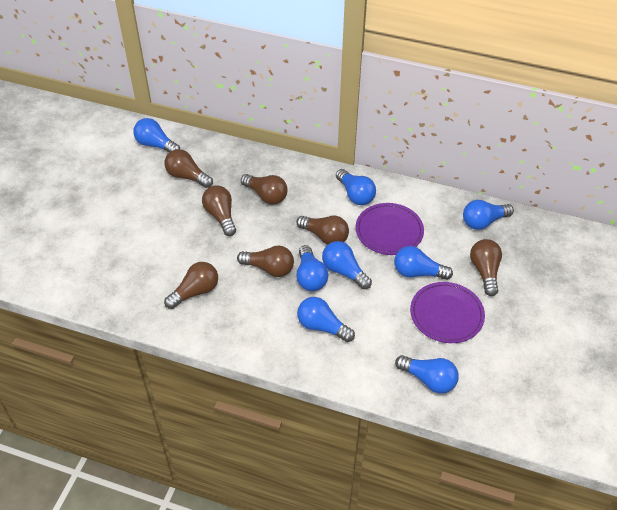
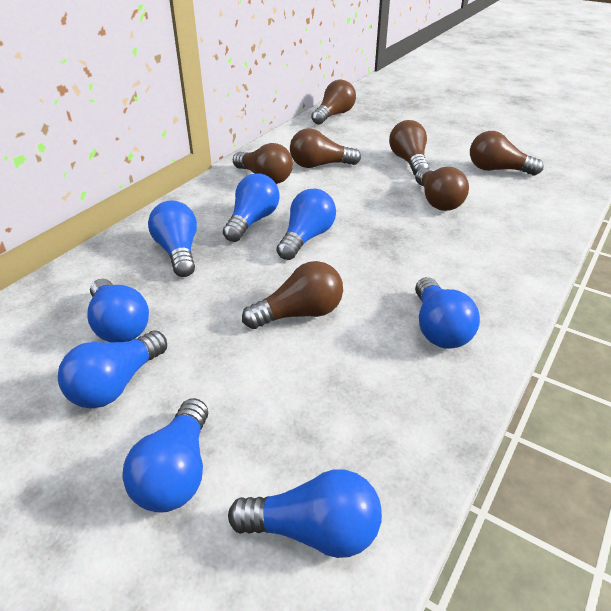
purple plate: [356,203,424,255] [410,282,485,343] = 2 -> none = 0

